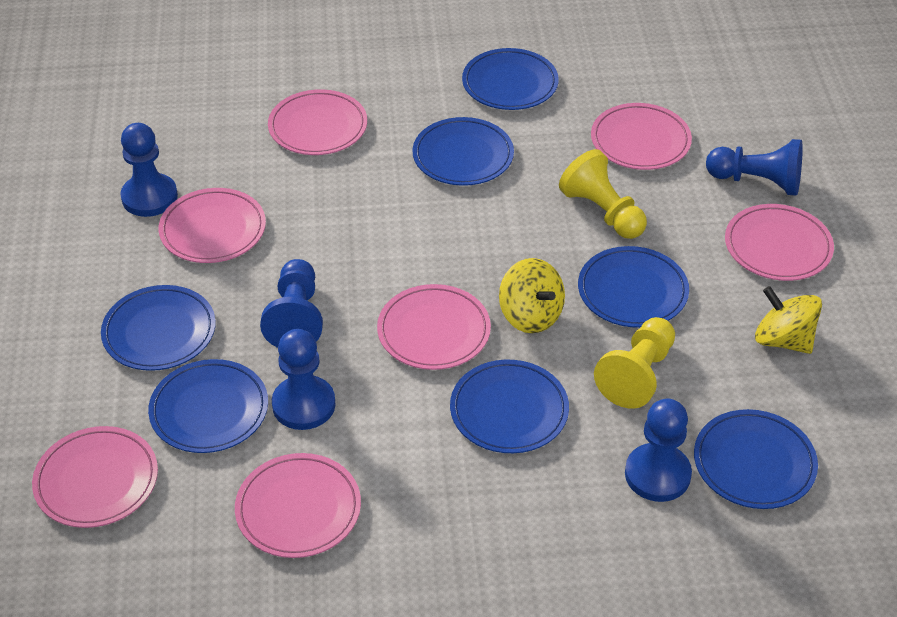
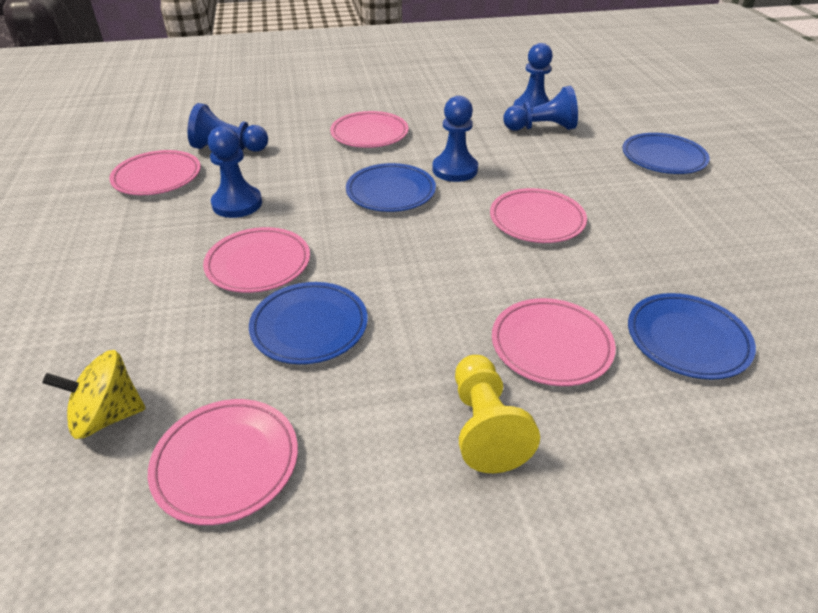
blue plate: [101,285,216,371] [148,359,268,453] [413,117,514,186] [450,360,569,453] [462,48,559,110] [578,246,689,328] [694,409,818,509] = 7 -> [249,282,368,364] [346,163,436,212] [622,133,710,174] [628,293,756,380] = 4
pink plate: [32,426,158,528] [159,188,266,263] [235,453,361,558] [268,89,367,155] [377,284,491,370] [591,103,692,170] [725,204,834,281] = 7 -> [109,150,201,195] [148,399,298,525] [203,227,310,293] [330,111,408,148] [490,188,587,243] [492,298,616,386] = 6
yellow pawn: [559,149,647,239] [594,317,675,409] = 2 -> [455,355,540,473] = 1
yellow spinning top: [499,258,565,333] [755,286,822,354] = 2 -> [42,350,145,439] = 1

